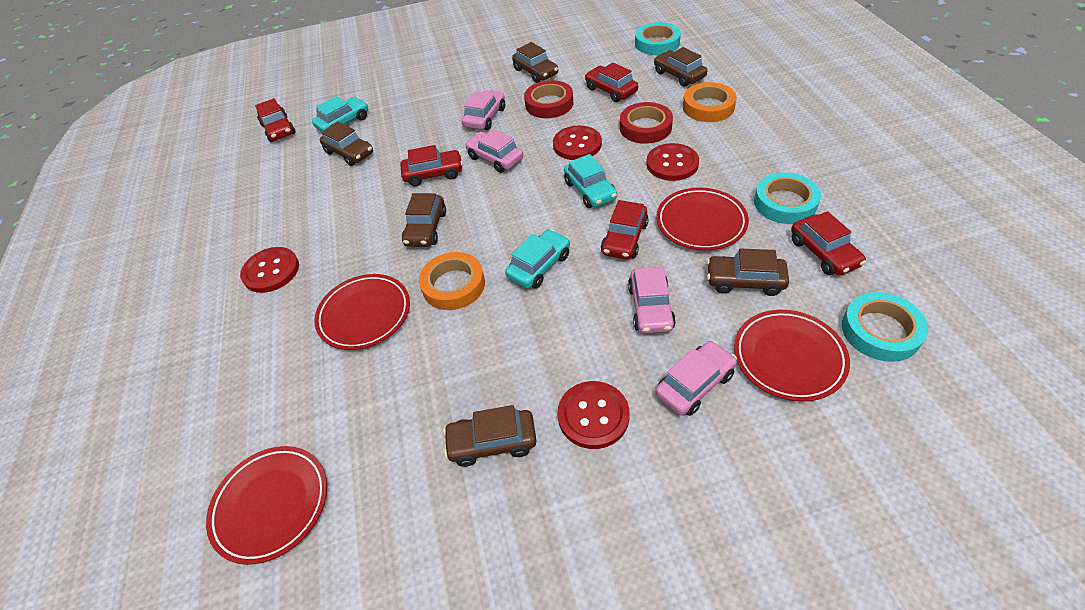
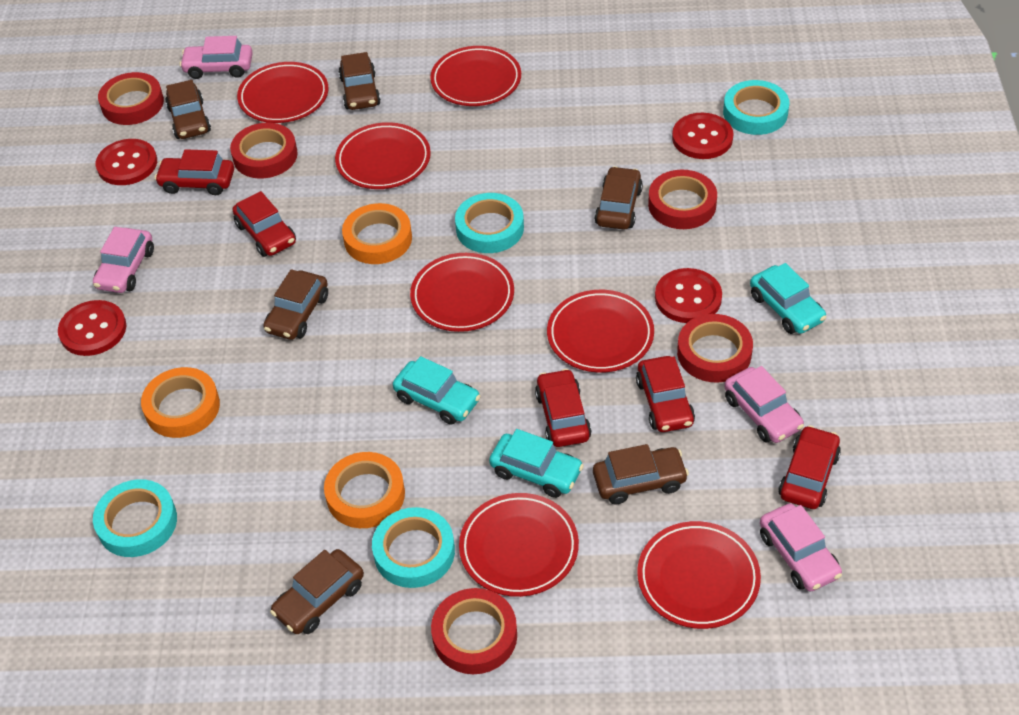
orange tape: [419,252,485,310] [683,82,737,122] = 2 -> [141,367,220,438] [324,452,405,528] [342,203,412,264] = 3
red plate: [206,446,327,565] [314,274,410,350] [656,188,749,251] [734,310,850,402] = 4 -> [237,62,328,123] [335,122,431,189] [410,253,514,332] [430,46,521,106] [459,493,579,597] [547,290,654,373] [637,521,761,629] = 7
red tape: [524,80,573,118] [620,102,673,144] = 2 -> [98,72,164,125] [230,123,298,179] [431,588,517,674] [648,170,717,229] [677,314,753,383] = 5
turquoise tape: [635,22,681,55] [754,172,821,224] [842,292,928,362] = 3 -> [93,479,177,557] [372,507,455,588] [455,193,524,253] [723,80,789,135] = 4

